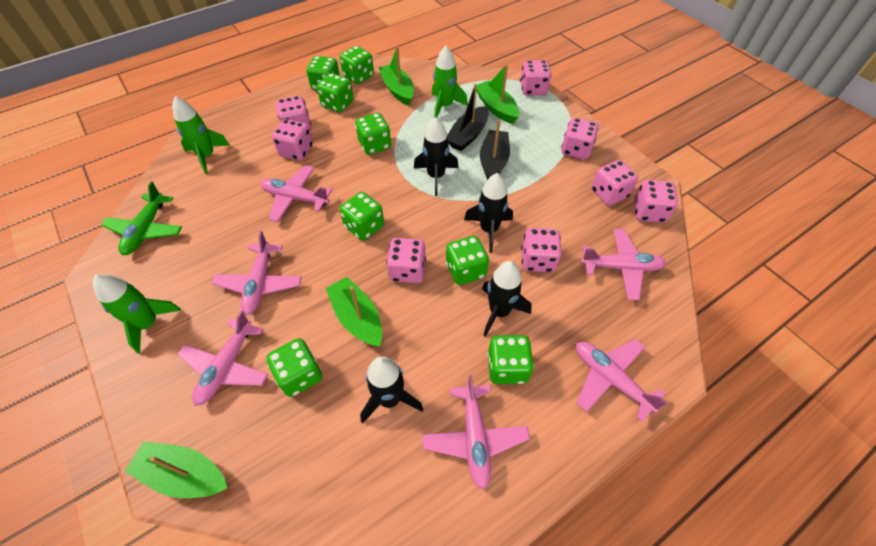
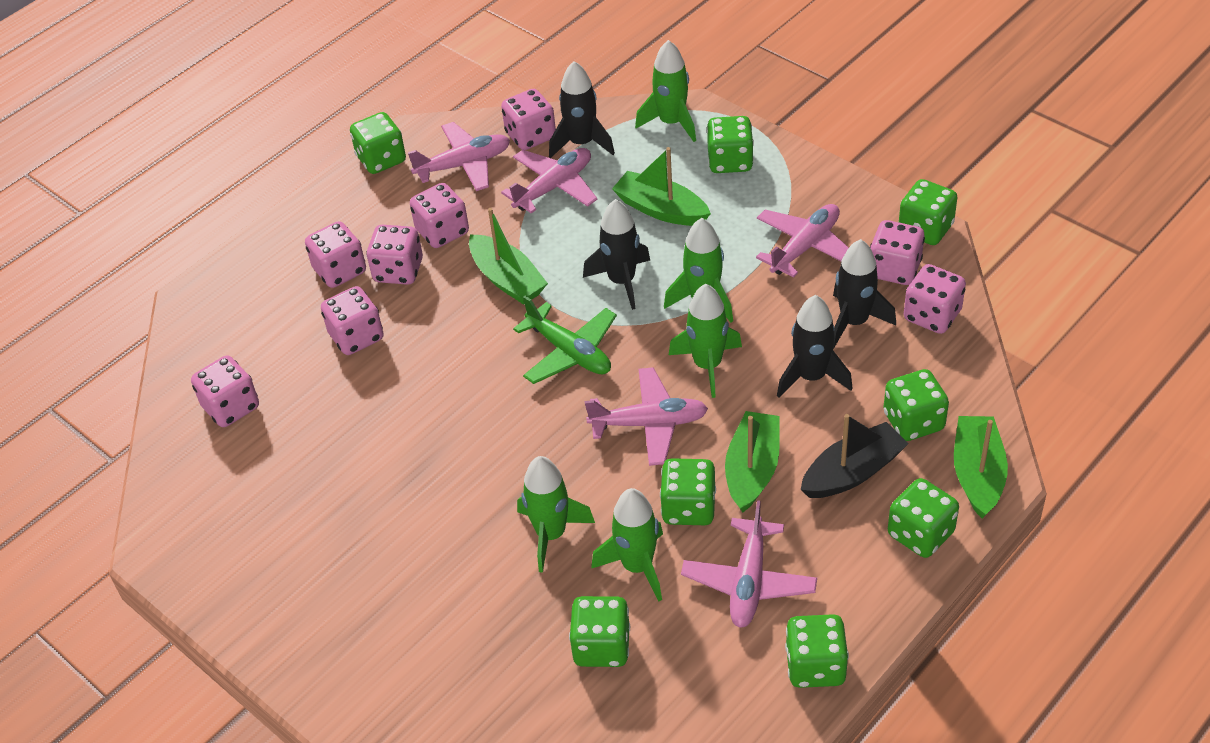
black boat: [447,84,489,151] [480,120,510,180] = 2 -> [801,414,909,498] = 1
green rocket: [93,274,181,354] [172,96,230,174] [432,46,468,118] = 3 -> [517,456,595,573] [591,488,663,601] [635,40,696,142] [664,218,733,323] [669,284,742,398] = 5
pink plane: [177,311,269,406] [212,231,302,315] [261,165,333,222] [422,375,530,490] [576,339,668,422] [581,229,666,300] = 6 -> [408,122,510,191] [501,148,598,213] [585,367,708,466] [681,500,817,628] [756,204,849,278] = 5

